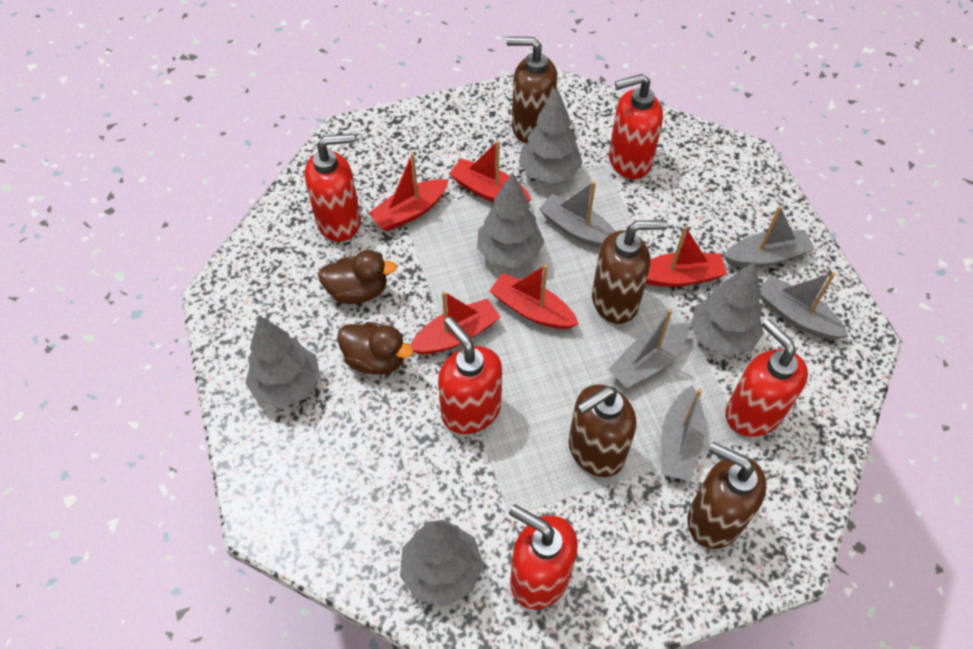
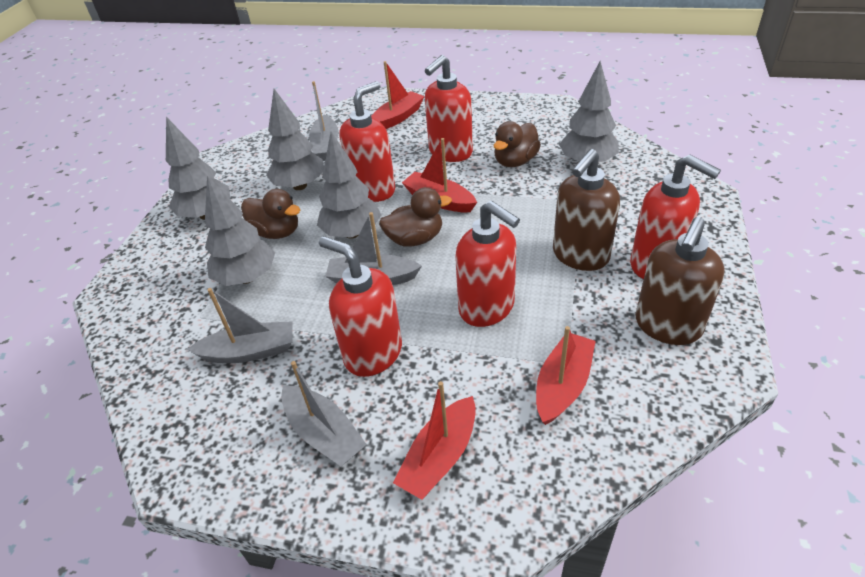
brown duck: [318,250,397,304] [337,322,413,375] = 2 -> [241,189,300,239] [379,187,452,247] [494,121,541,167] = 3
brown soap dispenser: [507,37,558,143] [569,384,636,477] [592,220,668,324] [688,442,766,549] = 4 -> [553,149,620,271] [635,217,725,345] = 2
grey boat: [539,181,616,248] [608,309,688,388] [661,386,705,481] [724,206,815,267] [760,272,848,340] = 5 -> [187,288,293,363] [281,361,367,466] [309,81,339,161] [326,212,422,285] = 4
red boat: [369,153,449,231] [410,291,500,354] [449,140,531,203] [489,265,579,329] [646,226,727,287] = 5 -> [371,61,425,129] [393,381,476,500] [402,138,477,212] [536,326,596,425] = 4

